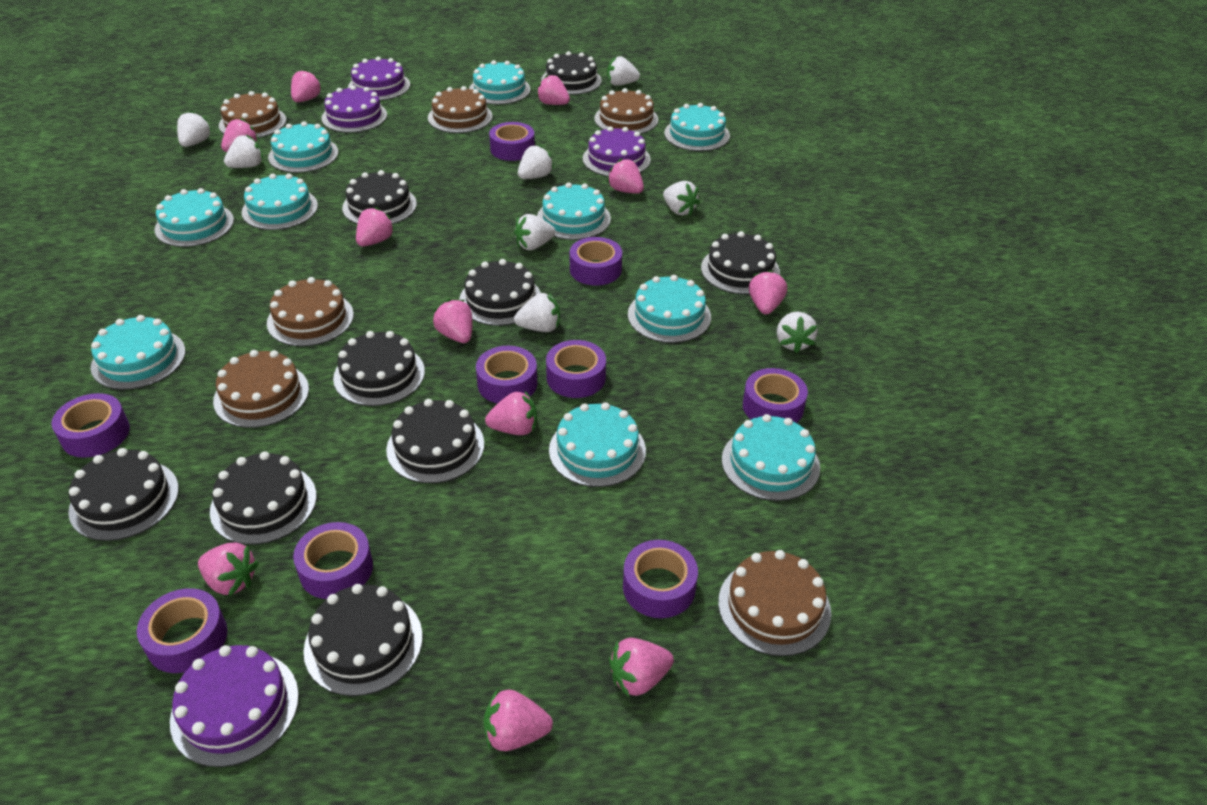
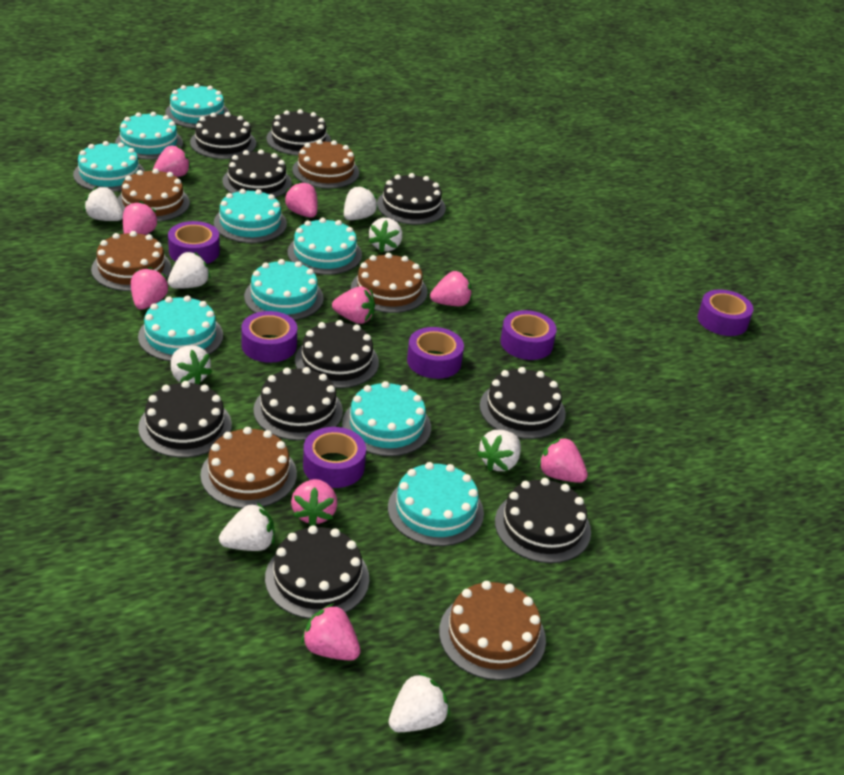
black cake: [68,448,179,541] [210,451,317,545] [303,584,423,696] [333,331,425,406] [342,170,417,224] [386,399,484,483] [459,259,541,326] [541,51,602,95] [701,231,780,294] = 9 -> [138,381,232,458] [190,112,256,159] [223,149,292,198] [253,367,343,441] [265,525,369,619] [266,109,331,155] [295,320,379,388] [377,173,446,225] [480,367,566,439] [495,478,591,563] = 10
pink strawberry: [198,543,259,596] [221,118,259,152] [291,69,322,102] [356,207,395,246] [433,299,473,343] [483,689,553,751] [485,390,537,435] [536,74,570,105] [607,158,644,194] [609,638,674,697] [749,270,787,315] = 11 -> [123,201,159,235] [131,267,169,310] [153,145,191,177] [284,181,318,218] [291,479,337,526] [301,603,361,661] [332,286,375,324] [430,271,472,306] [538,437,588,483] = 9
purple cake: [170,645,299,767] [321,85,387,133] [348,57,410,101] [583,126,651,176] = 4 -> none = 0
purple tape: [51,393,130,458] [137,588,228,673] [293,522,373,599] [476,346,537,404] [489,122,535,161] [546,340,606,398] [570,237,622,286] [623,540,698,618] [743,368,808,423] = 9 -> [168,221,220,264] [241,311,297,363] [303,427,366,488] [407,327,464,379] [500,310,556,360] [698,289,753,336] = 6
turquoise cake: [91,315,186,390] [154,188,234,247] [242,173,318,230] [268,121,338,173] [469,60,531,104] [537,182,611,240] [549,402,646,487] [628,275,711,343] [664,103,730,151] [722,414,820,501] = 10 -> [73,141,145,192] [115,112,183,159] [138,296,223,361] [165,83,229,128] [214,189,287,243] [244,259,324,320] [288,218,362,275] [342,381,431,456] [388,462,484,546] = 9

